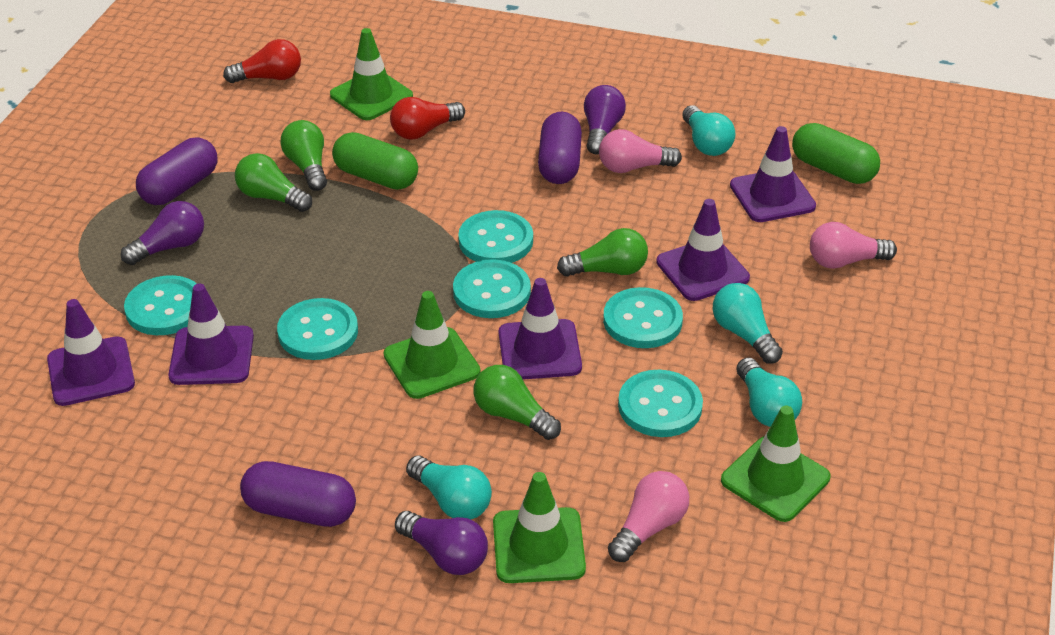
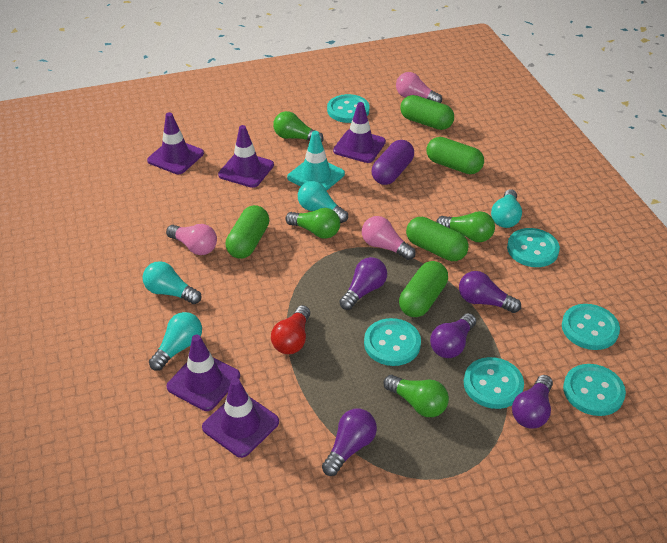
green capsule: [332,132,418,190] [792,123,880,184] = 2 -> [226,205,269,259] [399,261,448,317] [400,95,454,130] [406,217,469,261] [427,137,484,174] = 5
green traffic cone: [330,28,413,120] [383,291,481,399] [493,472,586,583] [721,406,830,522] = 4 -> none = 0
purple capsule: [136,138,217,205] [240,461,356,527] [538,112,582,184] = 3 -> [372,140,414,185] = 1
purple light bulb: [121,201,204,265] [395,511,488,575] [584,85,626,154] = 3 -> [322,409,377,476] [339,257,387,310] [430,313,476,358] [459,271,521,313] [512,375,553,429] = 5
red light bulb: [223,39,301,83] [390,97,465,140] = 2 -> [271,305,310,354] = 1
turquoise traffic cone: none = 0 -> [287,131,345,191] = 1

